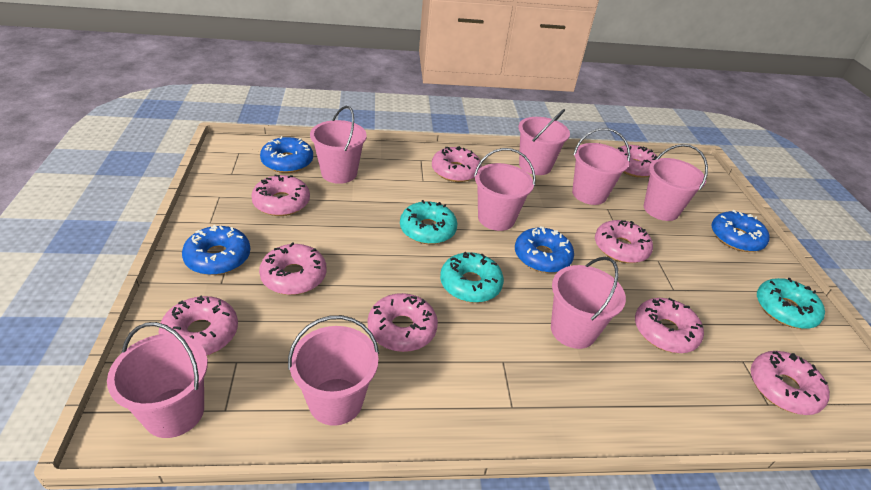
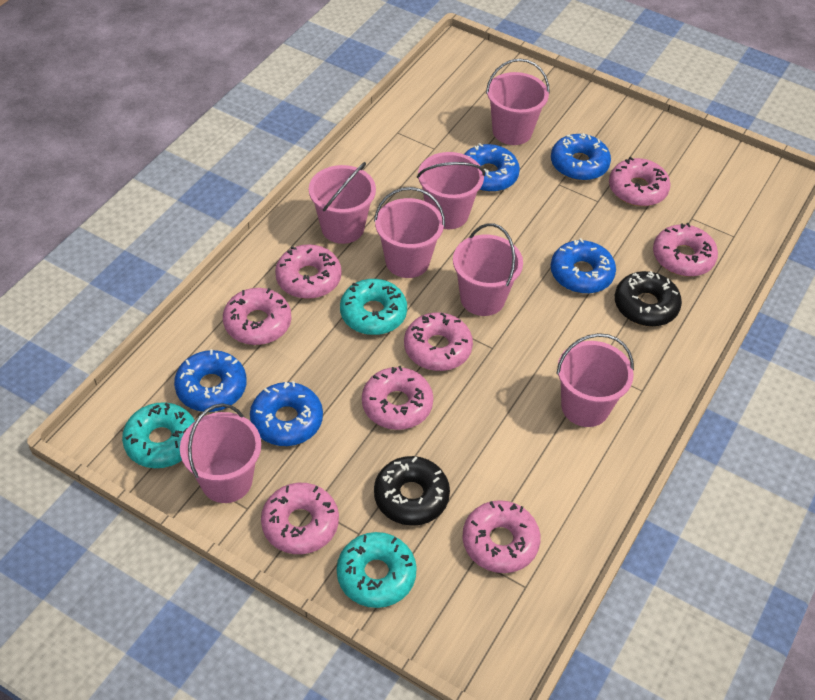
black donut: none = 0 -> [374,456,450,526] [615,271,682,327] = 2
blue donut: [182,225,250,275] [260,136,313,173] [515,226,574,273] [712,210,770,252] = 4 -> [174,349,247,412] [250,381,323,446] [464,143,520,192] [551,133,611,181] [551,238,616,294] = 5
pink bucket: [107,322,208,438] [288,315,379,426] [310,106,367,184] [474,148,536,231] [518,109,570,175] [551,257,626,349] [572,128,630,205] [644,144,708,221] = 8 -> [180,403,261,503] [309,162,376,244] [374,187,445,278] [417,152,485,229] [453,224,523,316] [486,58,550,145] [556,333,634,427] = 7
pink donut: [158,295,238,355] [251,175,310,216] [259,242,327,295] [368,293,438,352] [432,146,482,182] [595,220,653,263] [617,145,658,178] [635,298,704,353] [751,351,830,415] = 9 -> [223,288,291,345] [261,483,339,554] [275,244,342,299] [362,366,434,430] [404,312,473,371] [462,500,541,573] [609,157,670,206] [653,223,718,276] = 8

